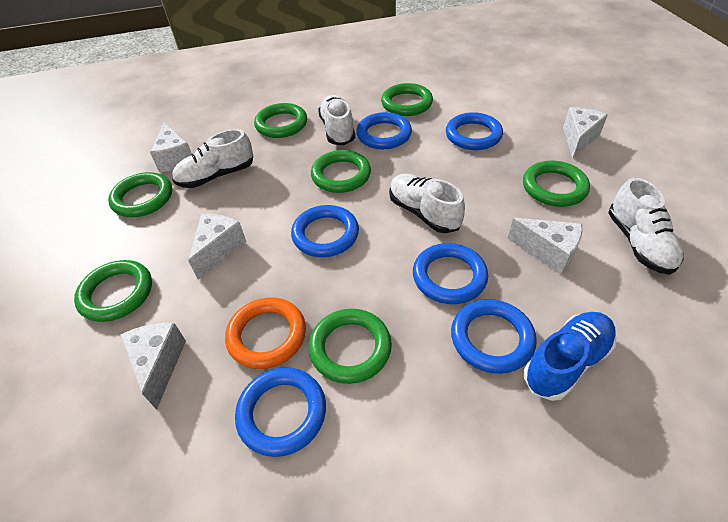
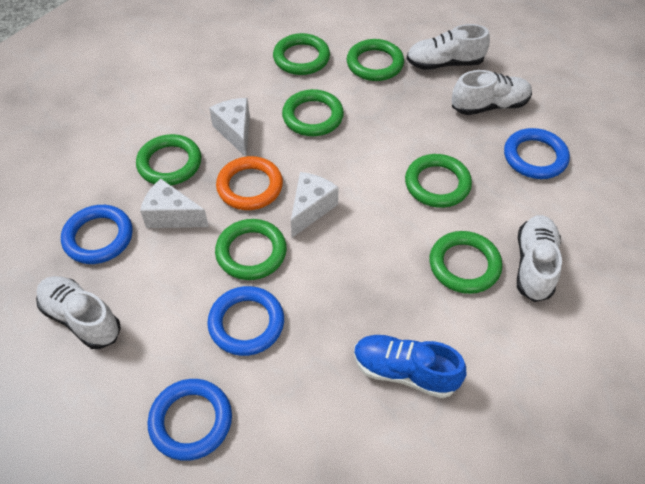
blue ring: [235,367,326,457] [291,205,359,257] [356,112,412,149] [413,243,488,304] [446,112,503,150] [451,299,537,374] = 6 -> [61,205,133,264] [147,379,232,461] [207,286,284,356] [504,128,570,179] = 4
white cheese: [120,323,186,410] [150,122,192,172] [188,214,246,280] [508,218,583,274] [563,107,608,159] = 5 -> [140,179,209,228] [209,98,250,157] [291,172,339,238] = 3

